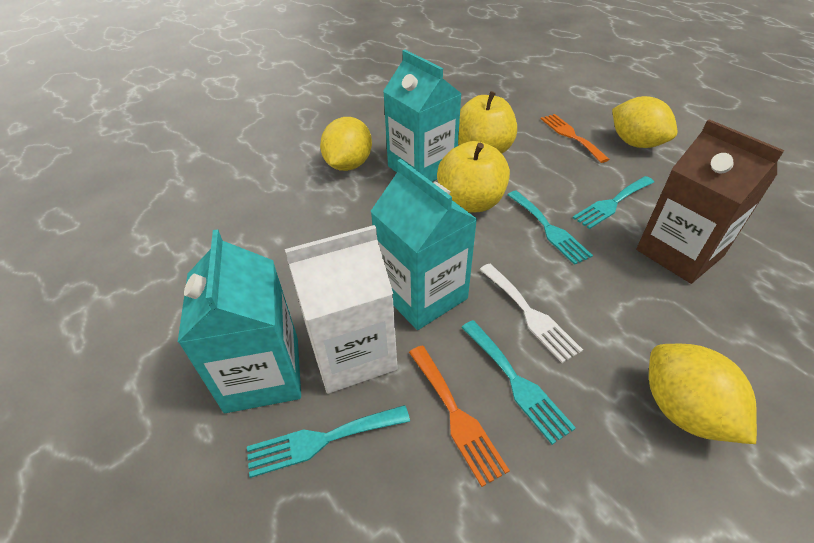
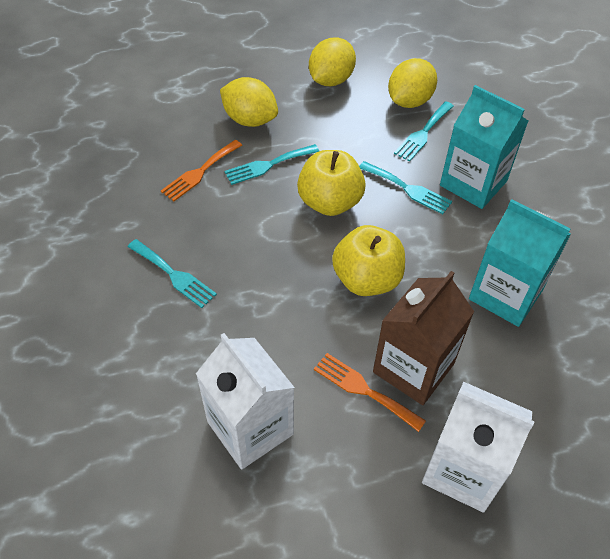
turquoise carton: [178,229,301,413] [370,159,477,330] [383,50,462,182] = 3 -> [440,85,528,209] [469,199,571,327] = 2
white carton: [285,225,398,394] = 1 -> [196,333,295,470] [422,382,534,513] = 2
white fork: [479,264,583,363] = 1 -> none = 0

